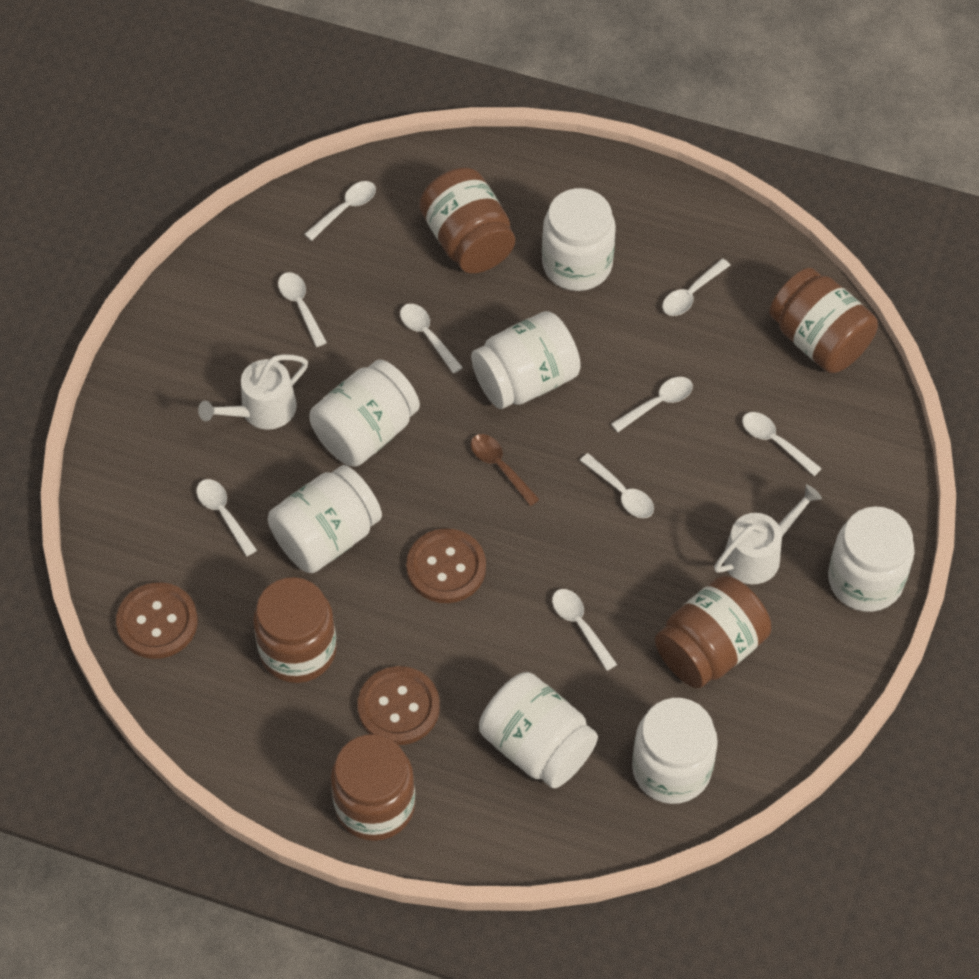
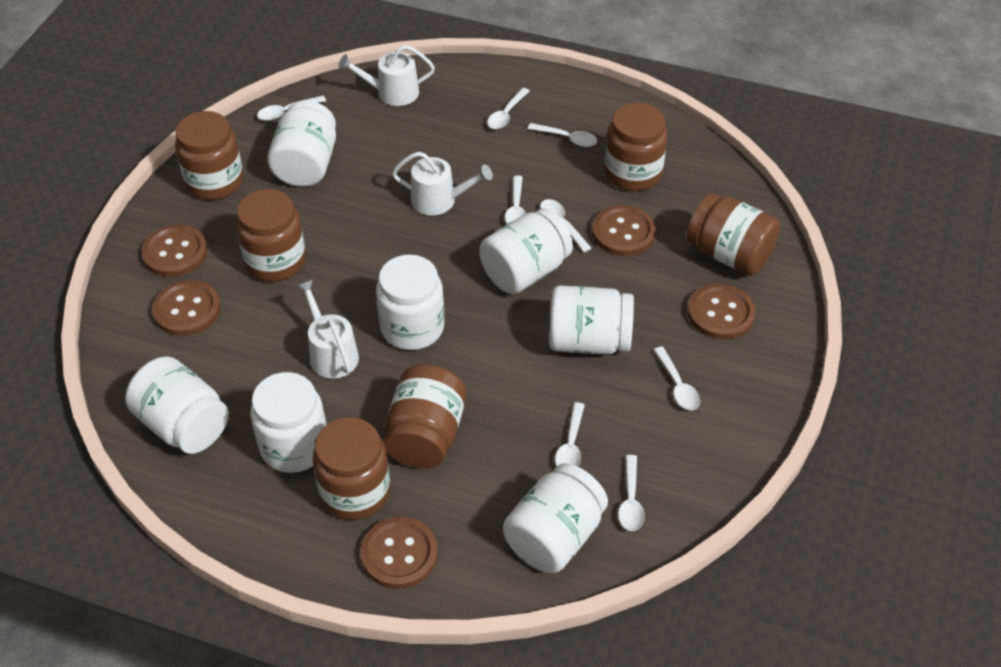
brown button: [116,582,198,659] [358,666,440,745] [406,528,486,603] = 3 -> [141,225,207,277] [152,280,221,336] [361,517,438,589] [592,205,656,256] [688,284,756,340] = 5
brown jar: [253,577,337,683] [331,734,415,841] [419,168,515,273] [655,576,771,688] [769,268,878,373] = 5 -> [175,111,243,200] [236,189,306,282] [313,417,390,520] [384,364,466,469] [604,102,668,191] [687,193,781,275] = 6
brown spoon: [471,434,540,506] = 1 -> none = 0
white spoon: [196,479,257,556] [278,272,327,347] [304,181,376,241] [400,304,463,374] [552,589,617,671] [580,453,654,518] [611,377,693,432] [662,258,730,316] [742,412,822,476] = 9 -> [257,96,326,121] [487,88,530,129] [505,175,526,224] [528,123,597,147] [540,199,592,252] [555,402,585,466] [618,455,645,531] [654,346,700,410] = 8
white watering can: [198,354,308,430] [714,484,822,584] = 2 -> [296,280,359,379] [338,45,435,106] [392,152,493,215] = 3

